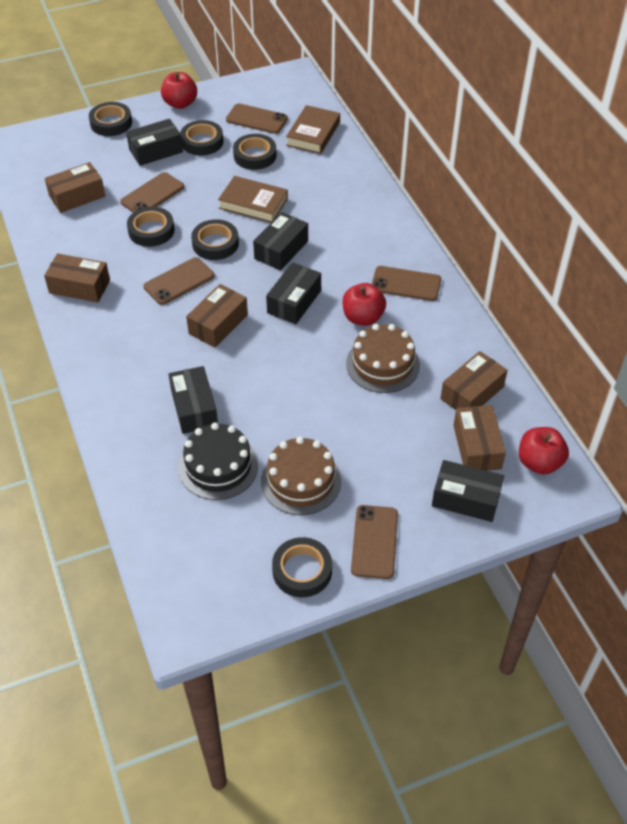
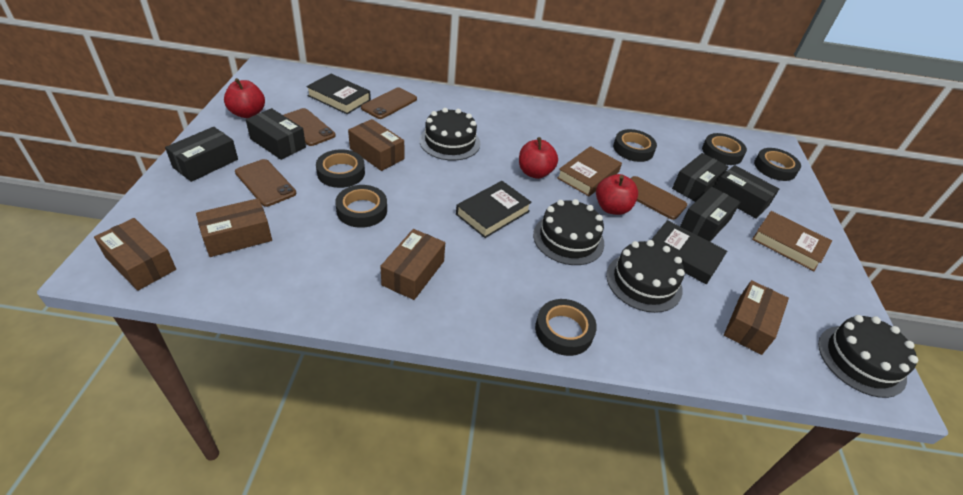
black book: none = 0 -> [306,74,371,114] [456,181,532,238] [651,220,727,284] = 3
black cake: [179,423,258,500] = 1 -> [420,108,480,161] [533,199,604,265] [606,240,685,313] [818,315,918,398] = 4
brown cake: [261,437,341,515] [346,324,420,393] = 2 -> none = 0
brown phone: [120,172,184,212] [144,257,215,305] [226,103,288,134] [351,505,398,579] [372,266,441,301] = 5 -> [235,159,296,207] [283,108,336,146] [361,87,417,119] [630,176,687,220] = 4

